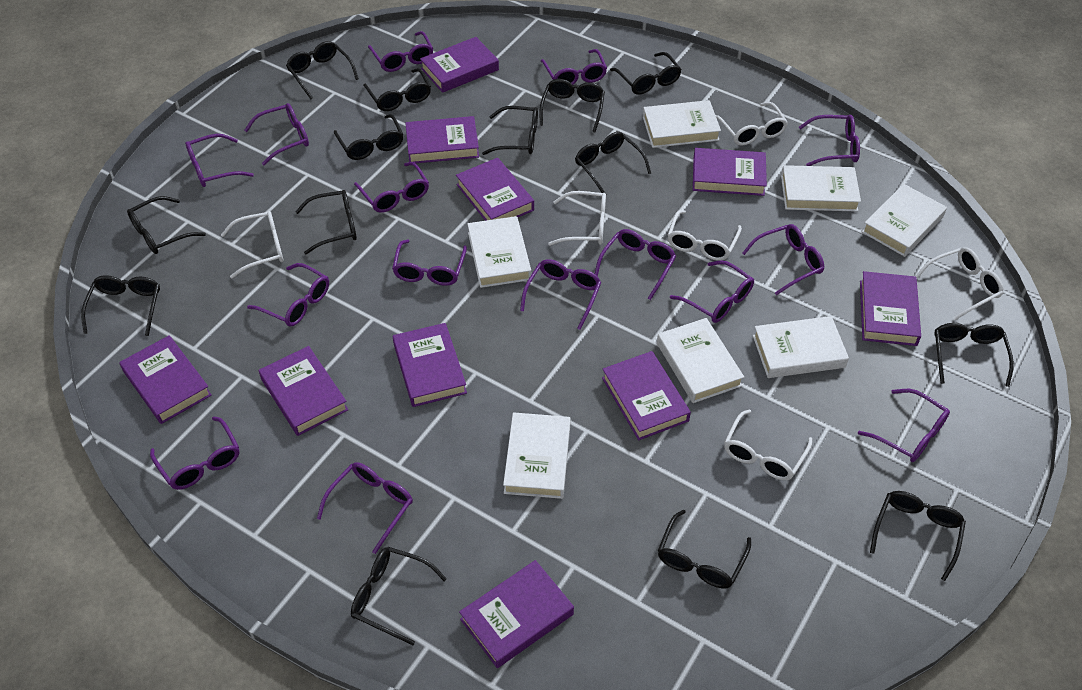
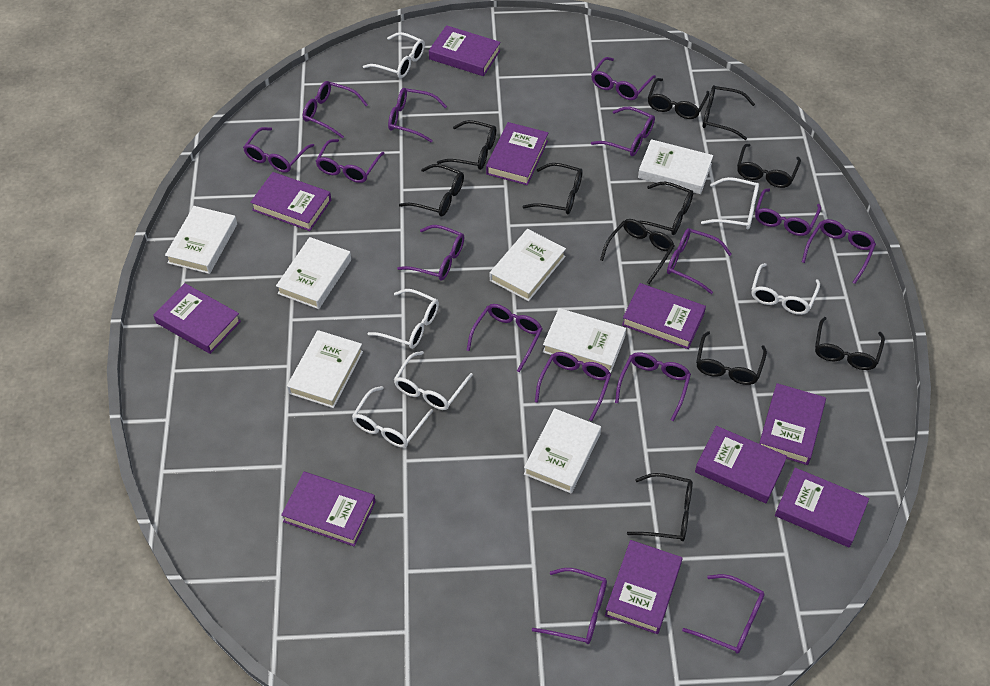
black glasses: [81,275,160,336] [127,196,206,254] [286,41,359,99] [295,190,357,255] [334,114,403,160] [351,547,447,645] [363,68,431,111] [482,106,538,155] [539,79,605,133] [575,132,651,195] [610,52,682,95] [658,510,751,588] [870,491,966,581] [934,323,1014,387] = 14 -> [399,164,464,217] [437,120,496,170] [523,163,583,214] [600,219,675,284] [627,473,693,541] [639,182,693,235] [648,78,710,119] [696,331,767,385] [703,85,755,140] [737,144,801,188] [815,317,885,370] = 11

